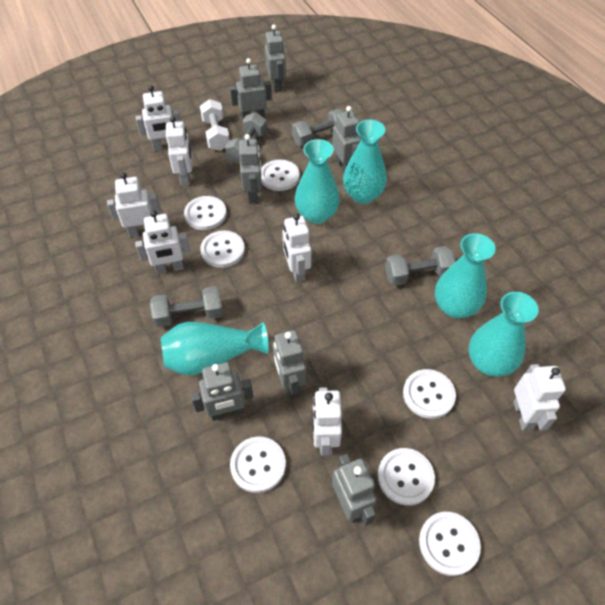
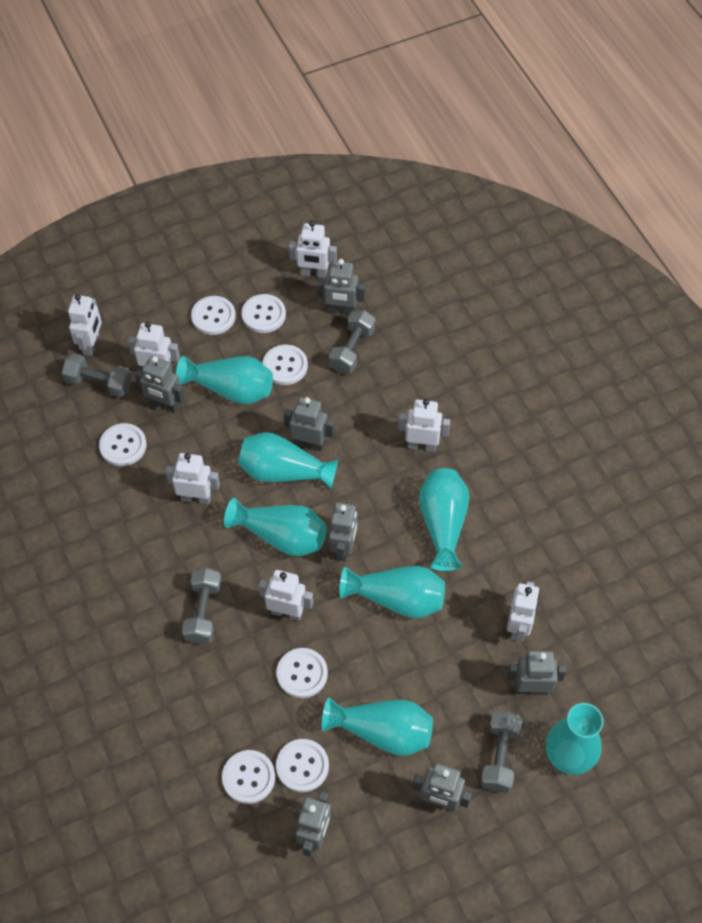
turquoise vase: [160,322,269,375] [295,139,340,224] [343,120,387,204] [435,233,496,318] [469,292,538,377] = 5 -> [176,356,273,404] [224,498,327,556] [238,432,339,489] [322,698,433,756] [339,566,445,618] [419,468,469,571] [546,703,604,775] = 7
white dumbbell: [200,99,230,151] = 1 -> none = 0

